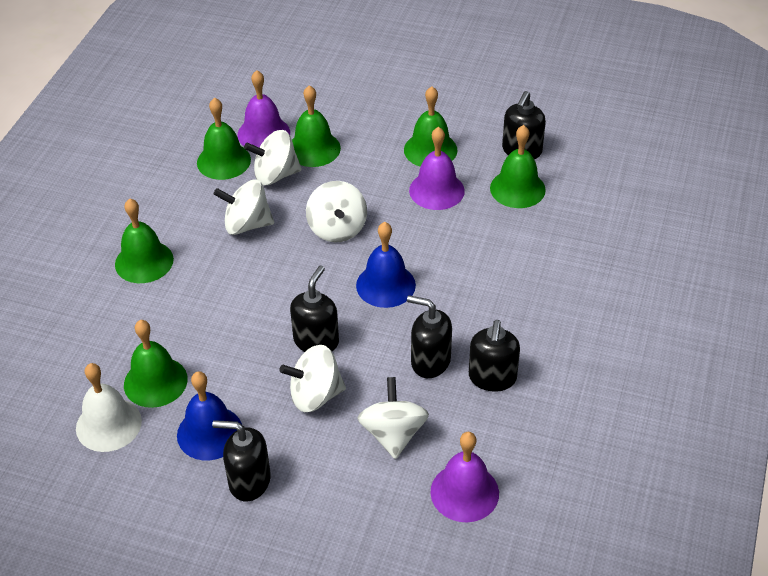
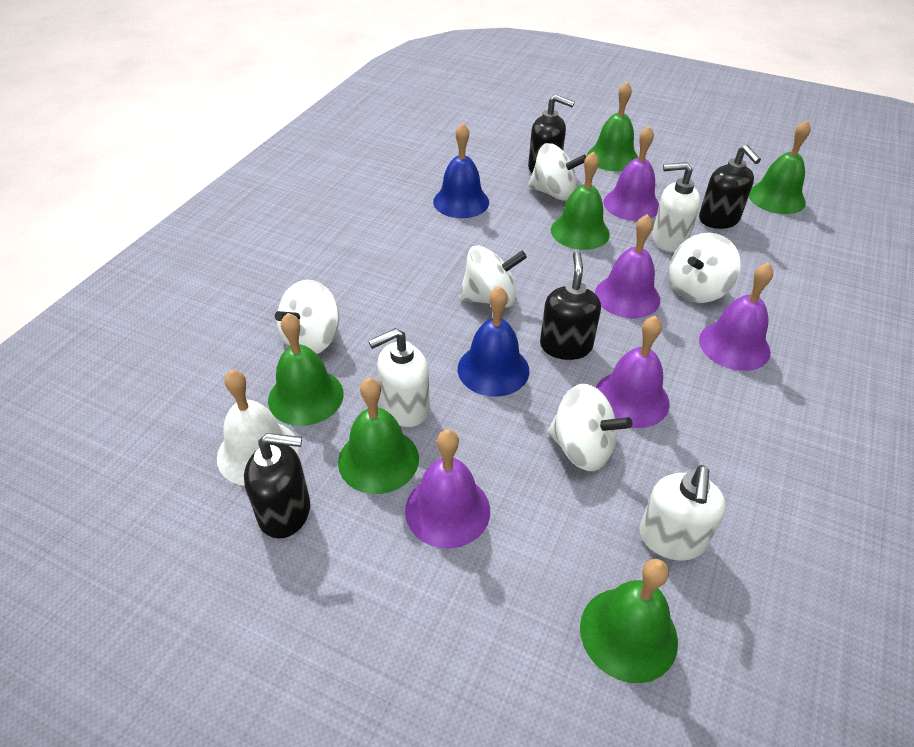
black soap dispenser: [212,420,271,502] [290,266,339,352] [407,295,452,378] [469,320,520,392] [502,91,546,159] = 5 -> [244,433,310,539] [528,95,575,173] [540,251,601,360] [699,145,761,229] = 4
purple bell: [237,70,290,147] [409,127,465,210] [430,432,499,522] = 3 -> [405,429,490,549] [595,214,660,318] [596,316,670,428] [604,126,659,221] [699,263,773,371] = 5
white soap dispenser: none = 0 -> [368,328,430,427] [640,465,726,561] [652,162,700,252] = 3

